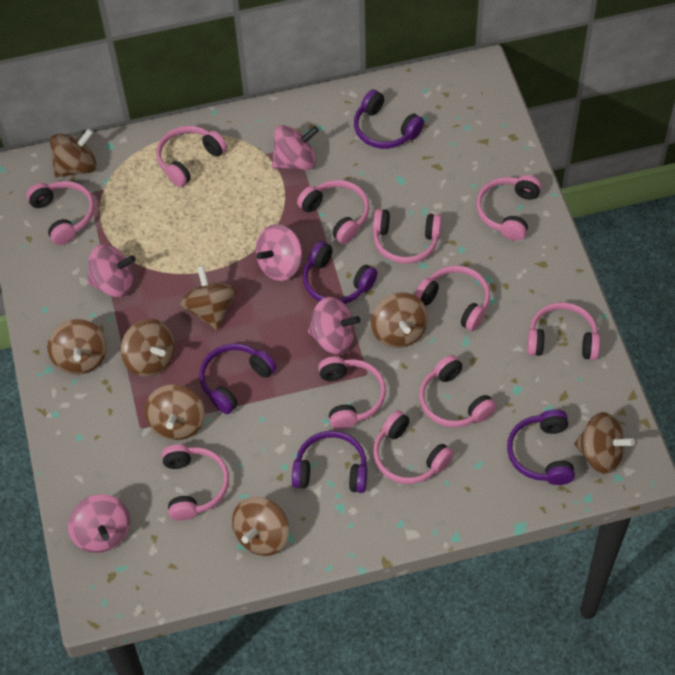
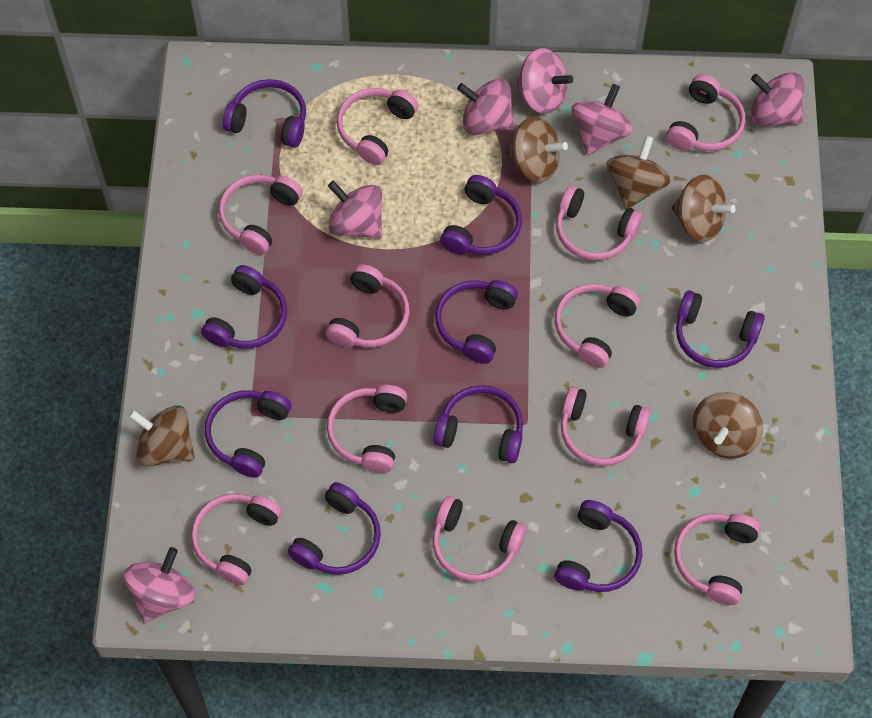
brown spinning top: [47,319,107,374] [50,128,97,178] [121,319,175,377] [145,384,205,440] [180,266,236,330] [232,497,289,556] [371,292,428,348] [574,412,635,474] = 8 -> [128,405,195,467] [507,116,568,183] [607,136,670,209] [672,175,736,242] [693,392,763,459] = 5
pink spinning top: [68,494,130,553] [87,244,136,297] [255,224,302,281] [272,125,319,170] [308,297,361,354] = 5 -> [124,547,195,623] [328,181,382,239] [457,79,515,135] [516,48,573,114] [572,84,633,155] [750,72,805,127] = 6
purple headphones: [199,343,276,414] [292,431,367,493] [303,241,378,304] [354,89,424,149] [507,409,575,485] = 5 -> [201,265,287,349] [205,390,292,478] [223,79,306,148] [288,482,381,575] [434,385,523,463] [435,280,518,364] [440,175,522,255] [554,500,643,592] [676,290,765,368] = 9

